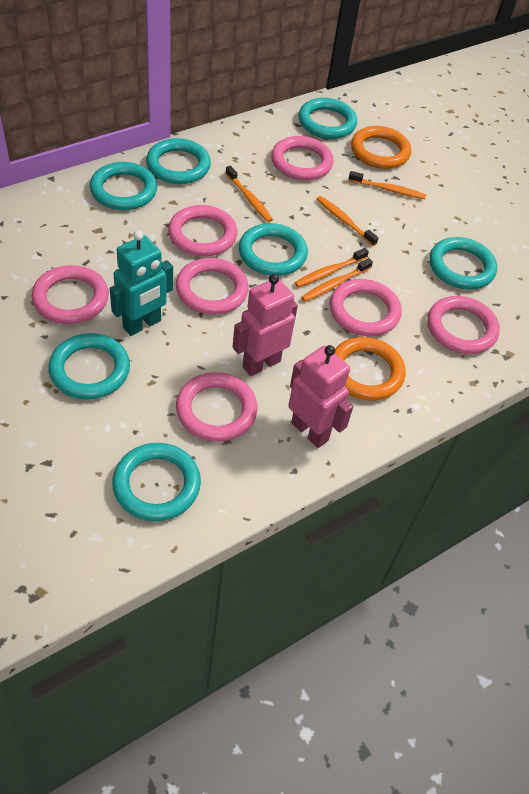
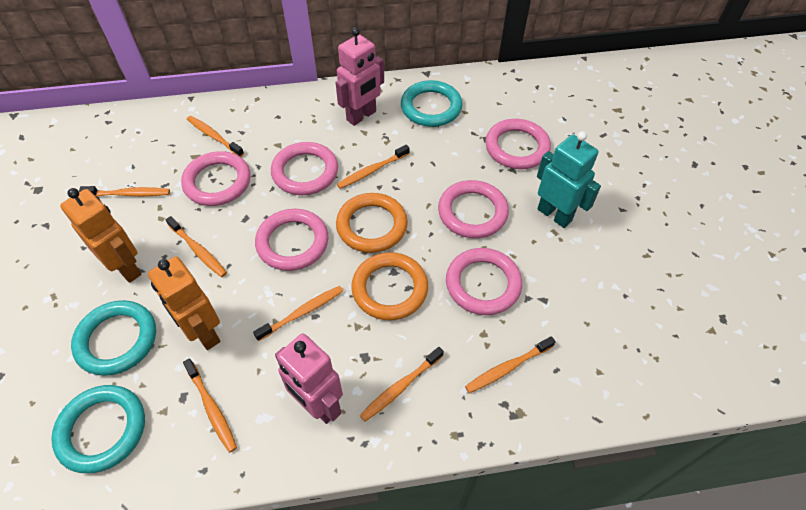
orange robot: none = 0 -> [60,188,142,283] [148,256,220,350] = 2
orange toothbrush: [225,165,273,222] [295,248,369,287] [301,258,373,302] [317,196,378,246] [348,171,426,199] = 5 -> [79,186,170,196] [166,216,227,277] [183,358,237,453] [187,116,244,157] [253,286,343,341] [337,145,409,189] [360,347,444,422] [465,336,556,393] = 8
pink ring: [32,265,109,324] [168,205,237,257] [176,258,249,315] [176,372,257,442] [271,136,333,180] [330,279,402,336] [427,296,500,354] = 7 -> [181,151,251,206] [255,209,328,271] [271,142,338,195] [438,180,509,238] [446,248,522,315] [485,119,551,169] = 6
turquoise ring: [48,333,130,399] [90,162,157,210] [112,443,201,521] [146,138,211,184] [239,223,308,276] [298,98,357,139] [429,237,497,289] = 7 -> [51,385,145,473] [71,300,156,376] [401,80,462,127] = 3

